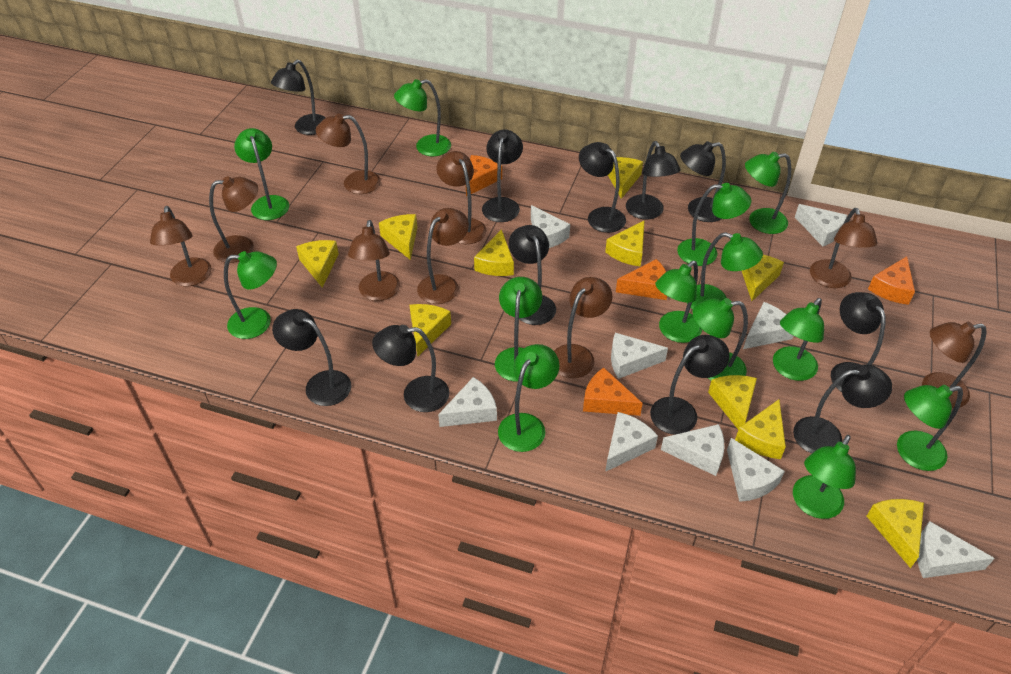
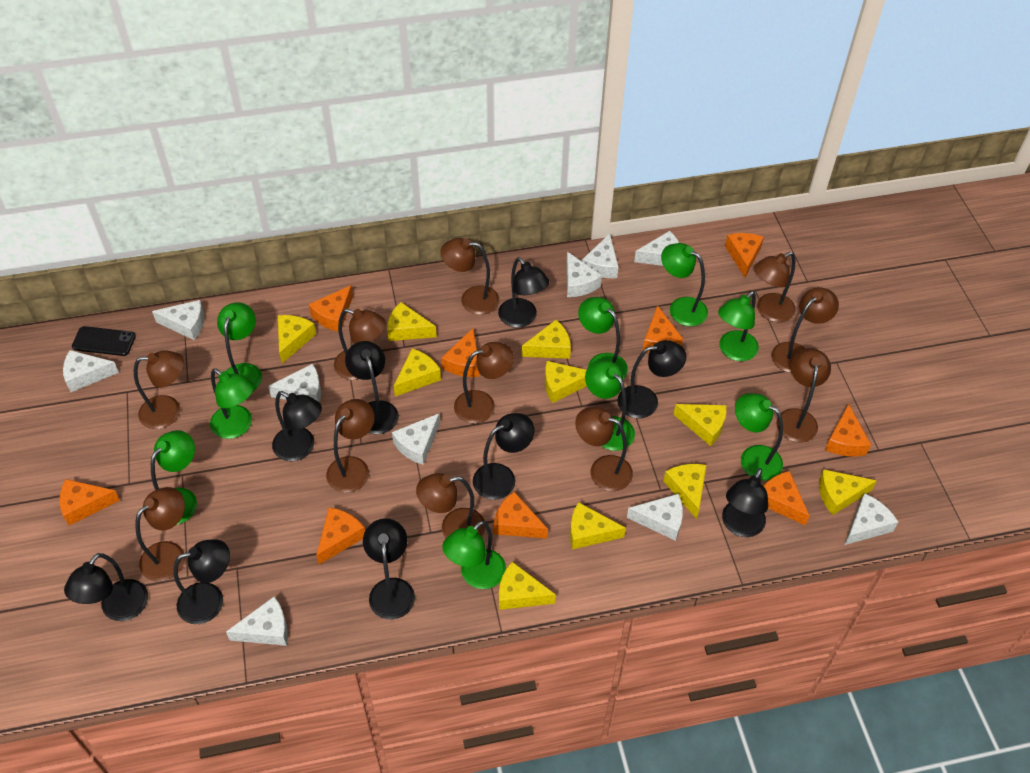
black lamp: [271,60,326,135] [272,309,351,406] [372,325,450,412] [482,130,523,222] [509,225,556,325] [579,142,626,233] [626,141,680,220] [650,335,730,435] [680,141,726,222] [793,364,892,454] [831,292,886,392] = 11 -> [64,553,148,621] [174,539,230,624] [272,391,322,461] [345,341,399,434] [363,518,415,620] [473,413,535,500] [498,257,549,328] [617,340,687,418] [722,468,768,537] = 9
black phone: none = 0 -> [72,326,136,356] = 1
brown lamp: [150,206,212,286] [209,176,258,263] [316,113,381,194] [348,220,400,301] [417,208,469,304] [436,151,486,244] [554,277,612,378] [810,208,877,288] [922,322,986,408] = 9 -> [134,350,184,429] [135,487,185,582] [326,399,375,493] [334,309,386,380] [416,473,486,538] [440,238,499,315] [454,342,514,424] [575,407,633,491] [754,252,796,322] [771,287,839,373] [776,348,831,442] = 11
green lamp: [224,251,277,339] [234,128,289,220] [394,79,451,156] [495,277,542,382] [498,344,559,452] [655,261,702,343] [677,183,751,266] [687,232,763,309] [692,298,748,381] [745,152,791,234] [773,298,824,381] [793,435,856,519] [897,385,963,471] = 13 -> [151,430,197,525] [210,368,254,439] [217,302,262,391] [442,521,506,589] [578,297,628,379] [585,360,635,451] [661,243,708,326] [718,291,759,361] [735,393,783,481] = 9
orange cheese: [466,155,502,196] [583,368,643,416] [616,259,667,300] [868,256,915,305] = 4 -> [60,479,120,526] [309,285,353,331] [316,507,365,565] [441,328,480,377] [493,492,548,538] [643,305,683,352] [725,233,764,277] [764,471,810,526] [825,404,871,456] = 9
white cheese: [438,377,497,427] [531,205,570,248] [605,412,658,472] [611,333,668,379] [661,424,724,476] [727,438,785,502] [743,302,793,349] [795,204,847,246] [917,521,995,578] = 9 -> [63,350,119,392] [152,300,205,340] [226,597,288,646] [268,364,321,403] [392,414,440,465] [566,252,602,297] [582,234,619,278] [627,494,683,541] [634,231,679,266] [845,493,898,545] = 10

